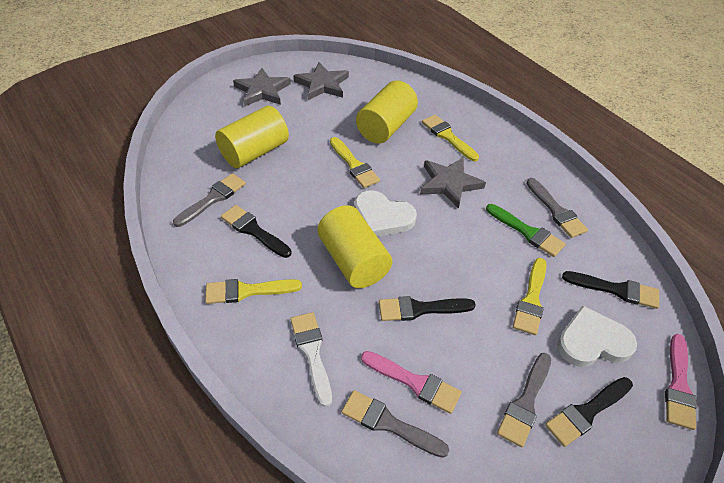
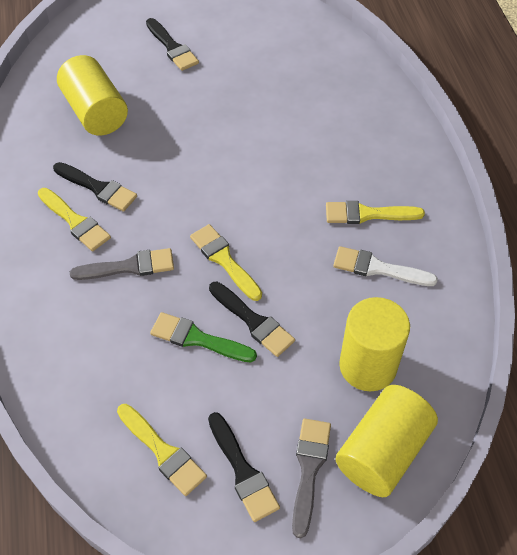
grey brush: [173,173,246,227] [342,390,449,458] [497,353,551,447] [526,178,588,238] = 4 -> [70,248,174,280] [292,419,331,538] = 2
grey star: [233,68,291,107] [293,62,349,100] [420,157,486,209] = 3 -> none = 0
pink brush: [361,351,462,414] [665,334,697,430] = 2 -> none = 0
white heart: [354,190,417,237] [557,305,637,367] = 2 -> none = 0

